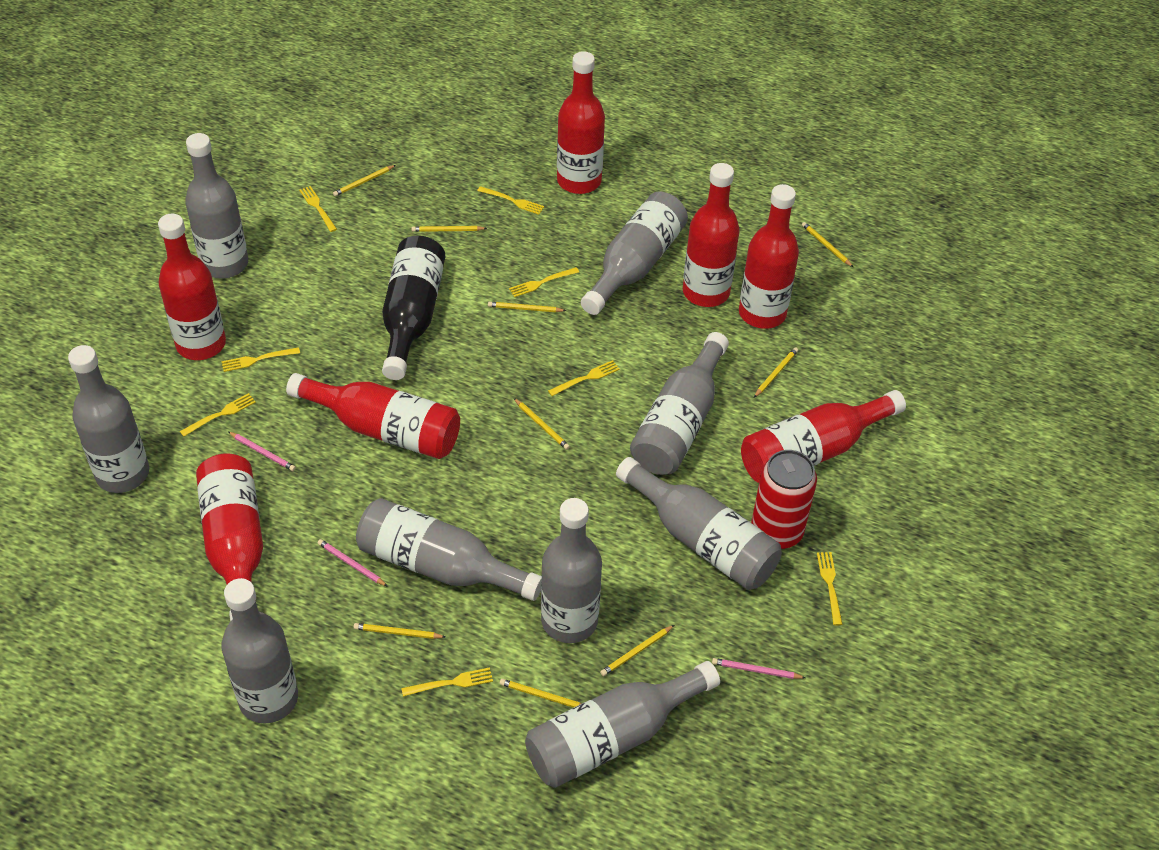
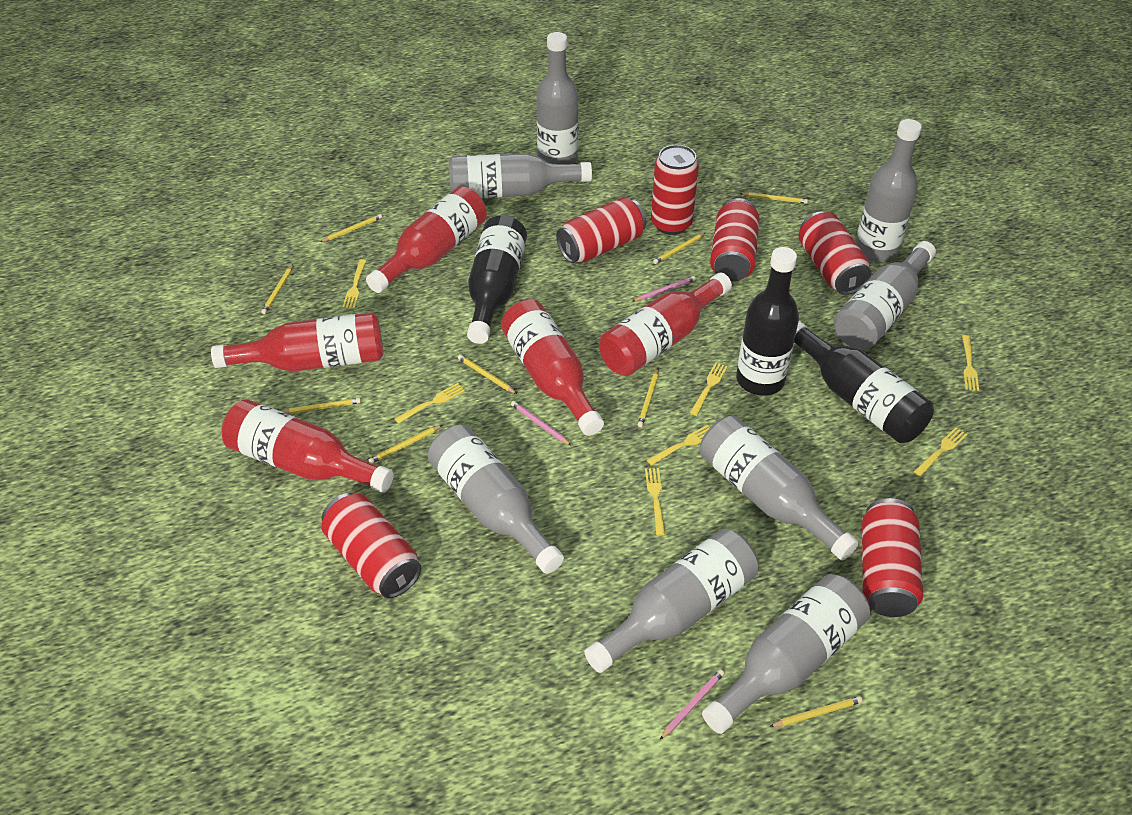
black bottle: [382,236,445,380] = 1 -> [467,215,527,344] [736,247,799,396] [794,321,934,443] = 3
grey bottle: [68,345,149,493] [185,133,248,279] [221,578,298,723] [356,498,542,601] [525,661,720,788] [541,498,602,643] [581,192,688,315] [616,457,782,590] [630,332,729,475] = 9 -> [428,425,564,574] [449,153,592,198] [536,32,579,164] [584,529,759,673] [700,416,859,560] [702,574,870,734] [834,241,936,350] [855,119,922,262] = 8
red bottle: [158,214,226,360] [196,453,263,622] [286,373,460,459] [557,51,605,194] [683,163,740,307] [739,184,799,329] [741,390,906,483] = 7 -> [211,312,383,372] [221,399,394,493] [366,186,487,293] [501,300,604,436] [599,272,732,376] = 5
red can: [751,450,817,549] = 1 -> [321,493,421,598] [556,197,646,263] [651,145,699,235] [710,198,760,281] [799,212,871,295] [862,498,923,617] = 6
yellow fork: [180,393,256,437] [222,347,300,372] [299,186,337,232] [401,667,493,697] [477,186,544,215] [509,267,579,297] [548,360,620,396] [817,552,843,625] = 8 -> [342,260,366,309] [395,383,465,424] [645,468,665,536] [647,425,710,466] [690,362,728,416] [913,427,967,476] [962,335,979,391] = 7

